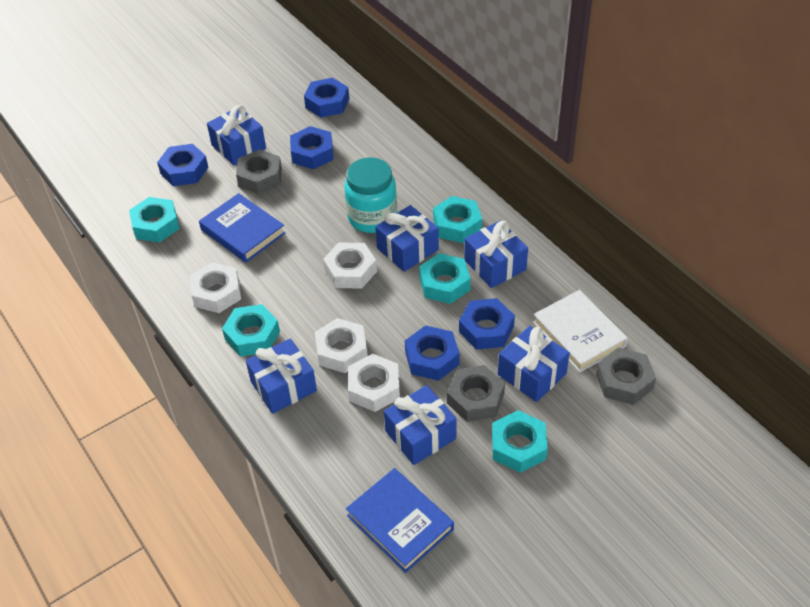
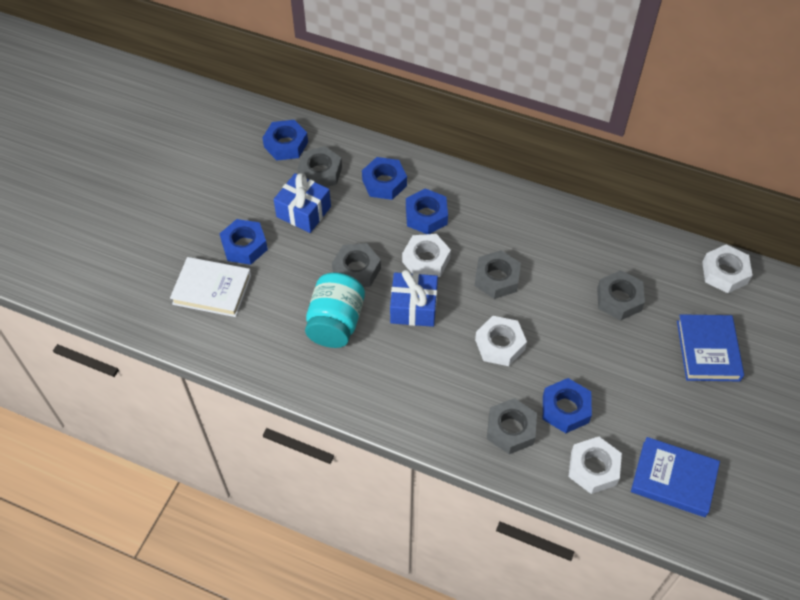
blue gift: [207,105,266,166] [246,338,317,414] [375,205,439,272] [384,385,457,465] [464,220,528,288] [498,326,570,402] = 6 -> [273,173,331,233] [390,270,438,327] = 2
grey nut: [236,149,282,194] [447,365,505,422] [596,347,656,405] = 3 -> [297,146,342,187] [332,243,381,287] [475,250,521,299] [487,398,537,454] [597,270,645,320] = 5
turquoise nut: [129,197,180,243] [222,304,280,357] [419,253,471,304] [433,196,482,243] [492,410,548,473] = 5 -> none = 0

